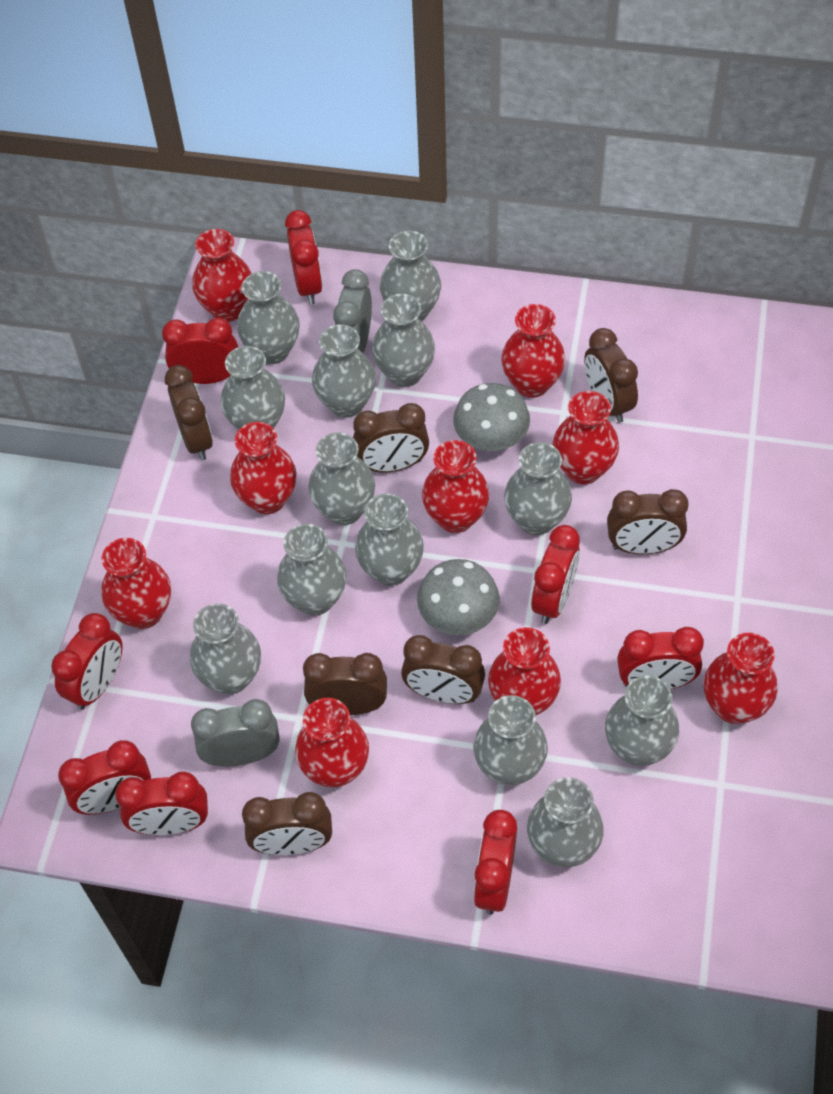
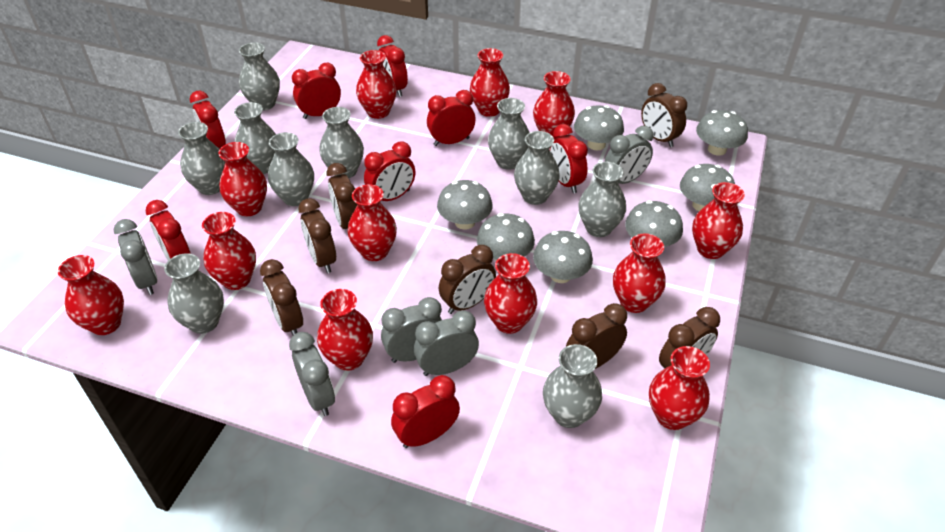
grey clock: [191,699,280,766] [333,269,372,353] = 2 -> [114,219,157,295] [289,332,335,416] [381,297,442,363] [414,310,479,376] [604,126,653,184] = 5
grey mushroom: [417,559,500,635] [453,383,530,451] = 2 -> [437,180,493,230] [477,213,535,261] [533,231,593,283] [574,105,624,150] [625,200,683,247] [680,164,735,211] [696,110,748,156] = 7
grey vase: [190,604,261,694] [221,346,285,430] [237,271,300,364] [277,524,346,616] [308,432,375,525] [312,324,376,418] [355,493,424,586] [372,294,435,387] [380,231,441,321] [473,695,548,785] [504,442,572,535] [527,777,604,868] [605,676,679,766] = 13 -> [164,253,224,334] [178,122,226,195] [234,102,276,174] [239,43,280,111] [268,132,314,206] [319,107,364,178] [488,98,530,170] [514,131,560,205] [543,344,602,428] [578,162,626,237] = 10
red vase: [101,538,171,629] [192,229,252,322] [230,422,297,514] [295,698,369,787] [422,440,489,533] [488,627,561,715] [501,304,565,398] [553,391,619,484] [704,633,777,724] = 9 -> [58,255,124,335] [202,212,256,290] [218,142,267,216] [317,289,373,371] [347,184,397,261] [356,50,397,119] [470,48,510,117] [484,253,537,334] [533,71,575,139] [613,234,666,313] [649,346,710,430] [692,182,745,259] = 12

